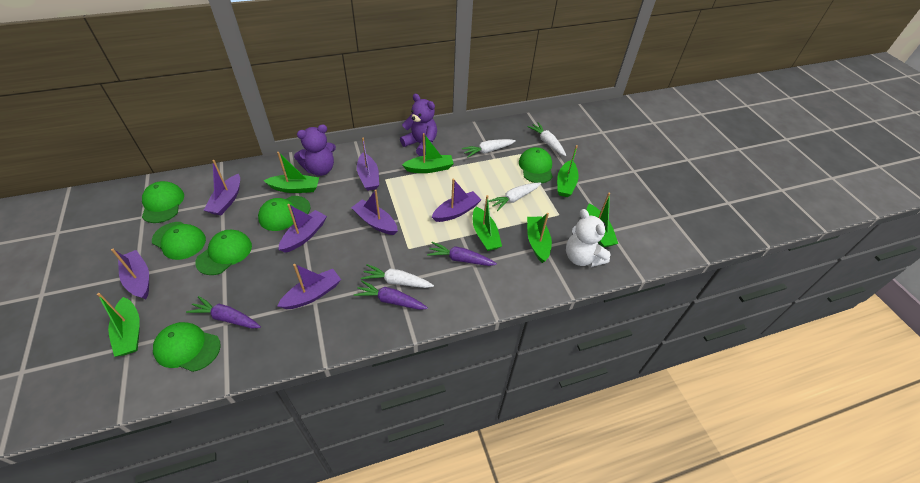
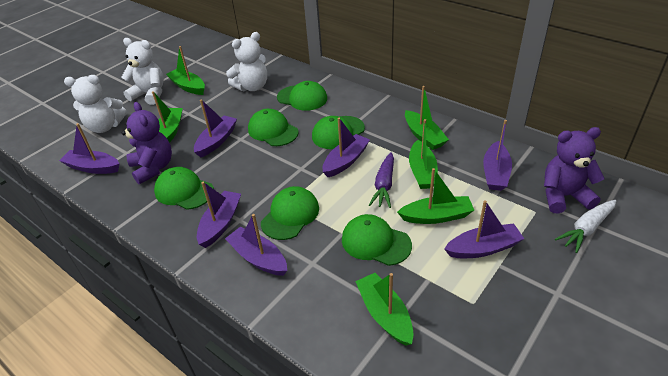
green boat: [97,293,140,357] [263,152,319,193] [402,133,454,173] [473,195,502,251] [527,213,552,263] [557,145,579,197] [587,193,618,247] = 7 -> [152,91,183,143] [166,46,205,95] [355,273,414,346] [397,168,474,224] [405,86,449,150] [409,119,438,189] = 6
purple carrot: [186,296,261,328] [354,280,428,310] [427,242,497,266] = 3 -> [369,152,394,208] = 1
white carrot: [361,264,434,288] [462,139,516,158] [489,183,541,211] [527,122,566,156] = 4 -> [555,200,616,253] = 1
white teddy bear: [566,209,611,267] = 1 -> [64,75,127,133] [121,38,164,105] [226,32,267,92] = 3

